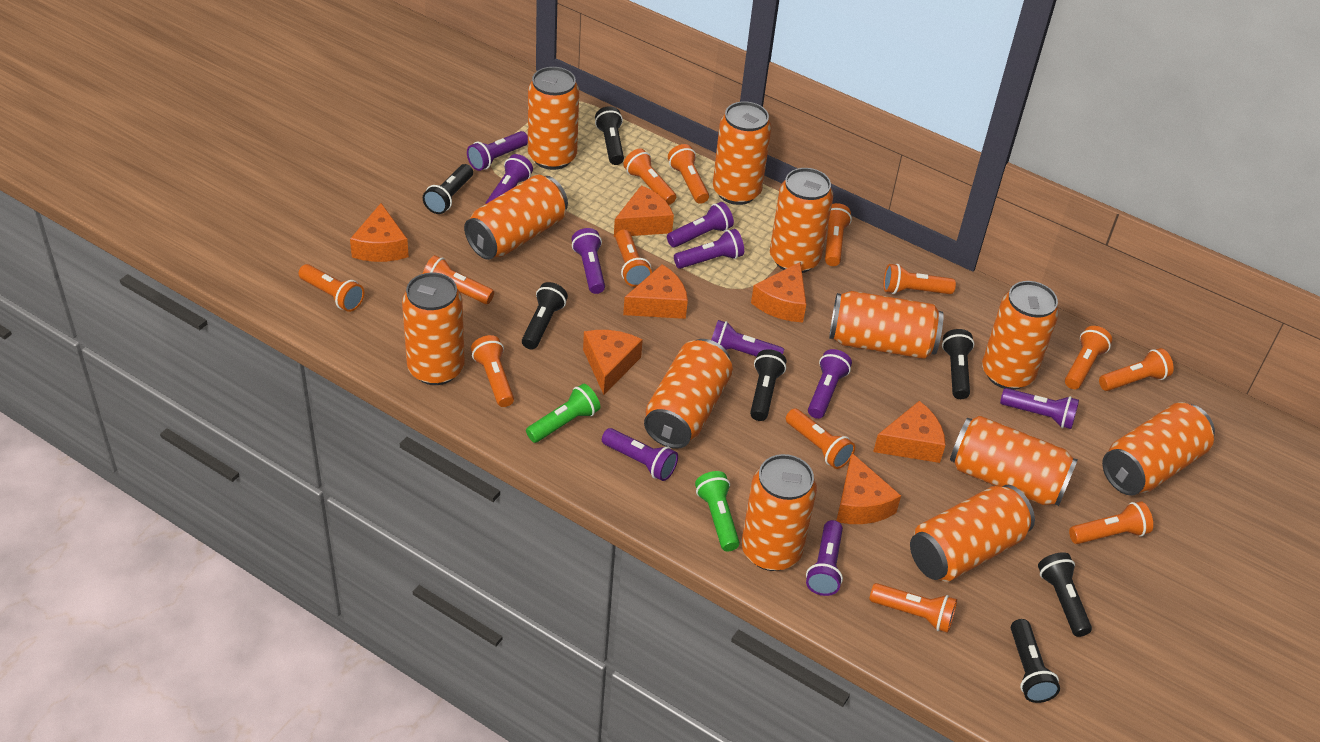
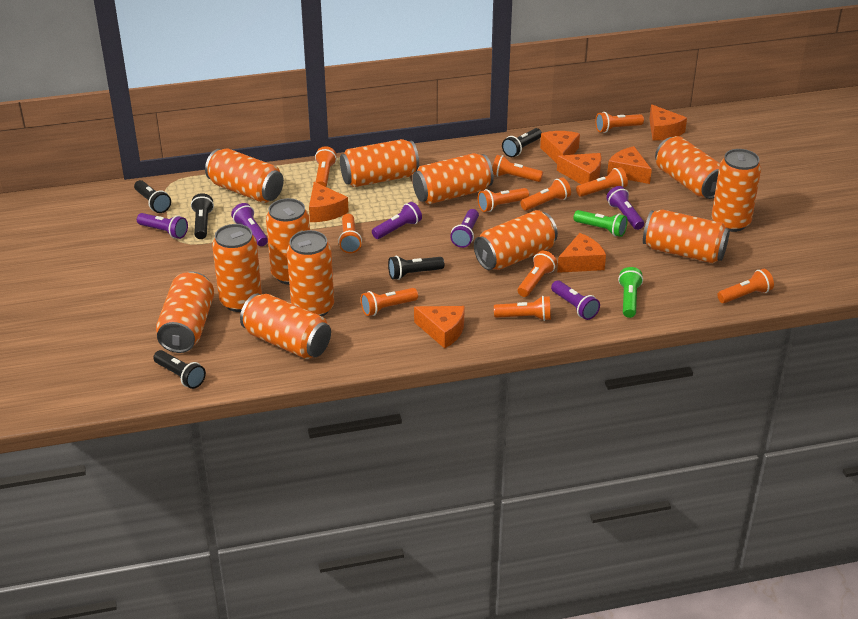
black flashlight: [423,164,473,214] [522,282,568,349] [595,106,624,165] [750,349,786,421] [942,329,974,399] [1011,619,1060,703] [1038,552,1092,637] = 7 -> [134,180,171,213] [153,350,206,389] [191,193,214,239] [388,256,444,280] [502,128,542,157] = 5
orange flashlight: [298,264,364,312] [423,255,494,304] [471,335,514,407] [615,229,652,287] [623,148,676,205] [668,144,709,204] [786,408,855,469] [825,203,852,266] [869,583,957,633] [883,264,956,294] [1065,326,1112,389] [1069,501,1153,544] [1099,348,1174,391] = 13 -> [315,146,337,187] [338,214,362,253] [361,288,418,316] [478,188,529,212] [492,155,543,182] [494,296,551,321] [518,251,557,297] [520,177,571,211] [576,167,628,197] [595,112,644,133] [717,269,774,303] = 11
purple flashlight: [467,131,528,171] [486,154,533,204] [572,228,605,294] [602,428,678,481] [667,202,734,247] [674,229,744,269] [711,320,784,357] [806,520,843,596] [808,349,852,419] [1000,388,1079,429] = 10 -> [137,213,188,239] [231,203,268,246] [372,202,422,239] [450,209,479,248] [551,280,600,320] [606,186,644,230] = 6

